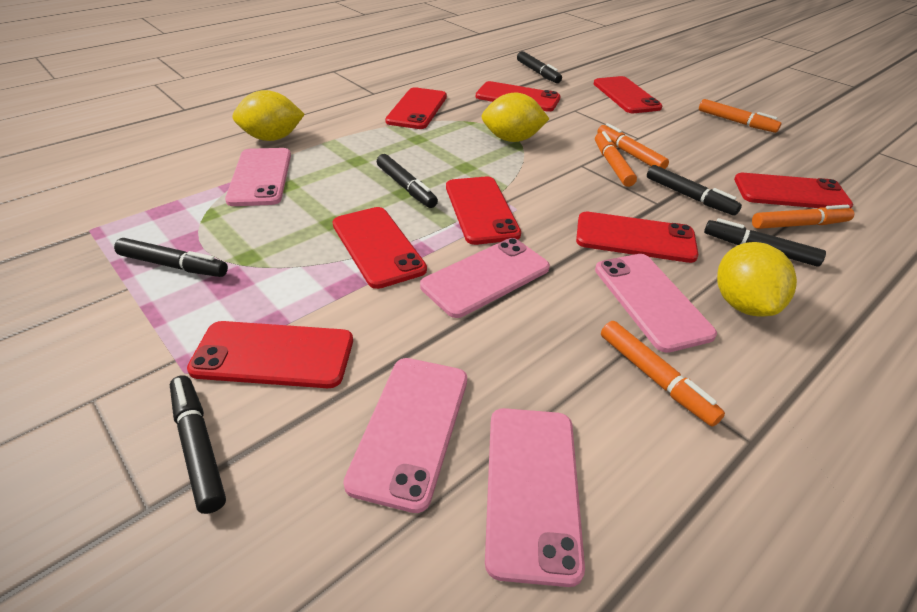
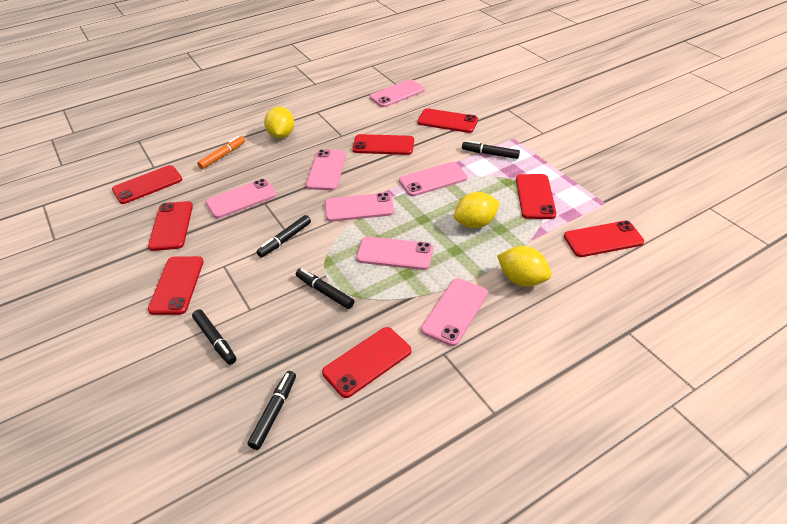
black marker: [114,238,228,277] [170,375,226,514] [377,154,438,208] [517,51,562,83] [647,165,742,216] [704,218,826,267] = 6 -> [192,309,236,365] [248,371,296,450] [256,215,311,257] [296,268,354,309] [462,140,520,159] = 5
orange marker: [595,131,637,187] [597,123,669,169] [601,321,725,426] [699,99,781,133] [752,205,854,229] = 5 -> [197,136,245,169] = 1
pink phone: [225,148,291,206] [343,358,467,513] [420,238,550,318] [485,408,585,587] [595,254,717,353] = 5 -> [206,179,277,218] [306,149,346,190] [325,192,394,222] [356,236,433,270] [370,79,425,107] [399,162,467,196] [421,278,488,346] = 7

